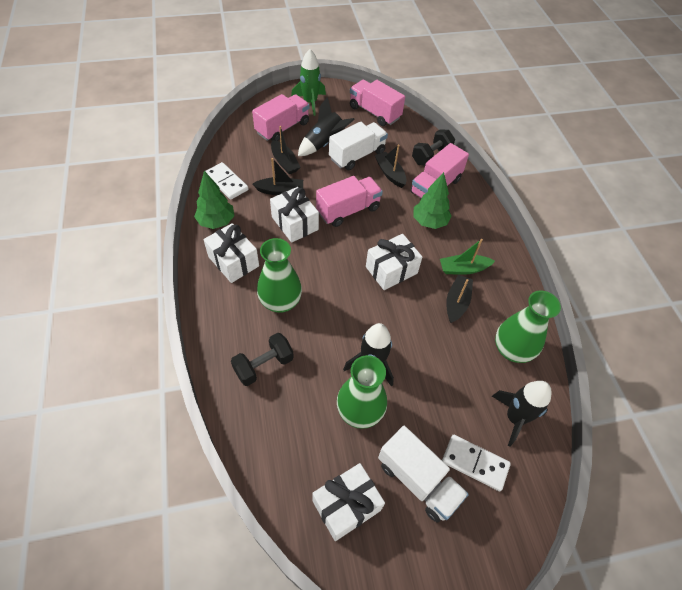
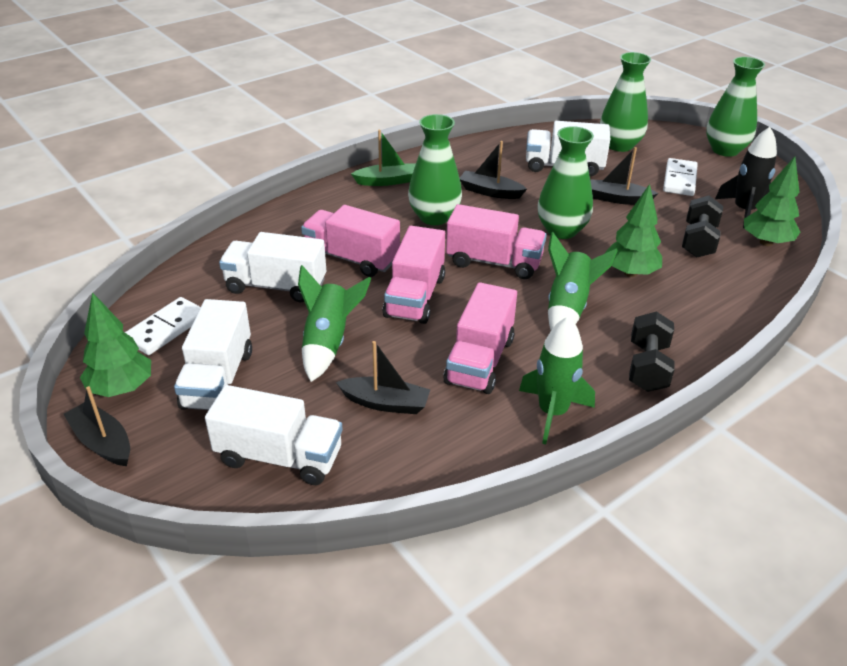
black rocket: [298,97,355,156] [343,323,394,387] [492,381,552,447] = 3 -> [715,127,777,228] = 1
green rocket: [291,49,326,116] = 1 -> [298,265,371,382] [519,317,595,444] [548,232,618,330] = 3
green tree: [194,171,235,229] [413,172,451,229] = 2 -> [80,292,151,397] [604,184,662,277] [744,156,800,246] = 3
green vase: [257,238,302,313] [337,355,387,429] [495,291,561,363] = 3 -> [408,114,462,225] [538,126,594,239] [600,52,651,152] [706,57,765,157] = 4
white gift: [203,223,259,283] [270,187,319,243] [312,463,385,541] [366,234,422,290] = 4 -> none = 0
white truck: [329,122,388,170] [378,426,469,522] = 2 -> [174,299,252,410] [205,385,343,485] [219,232,326,302] [526,121,610,176] = 4

